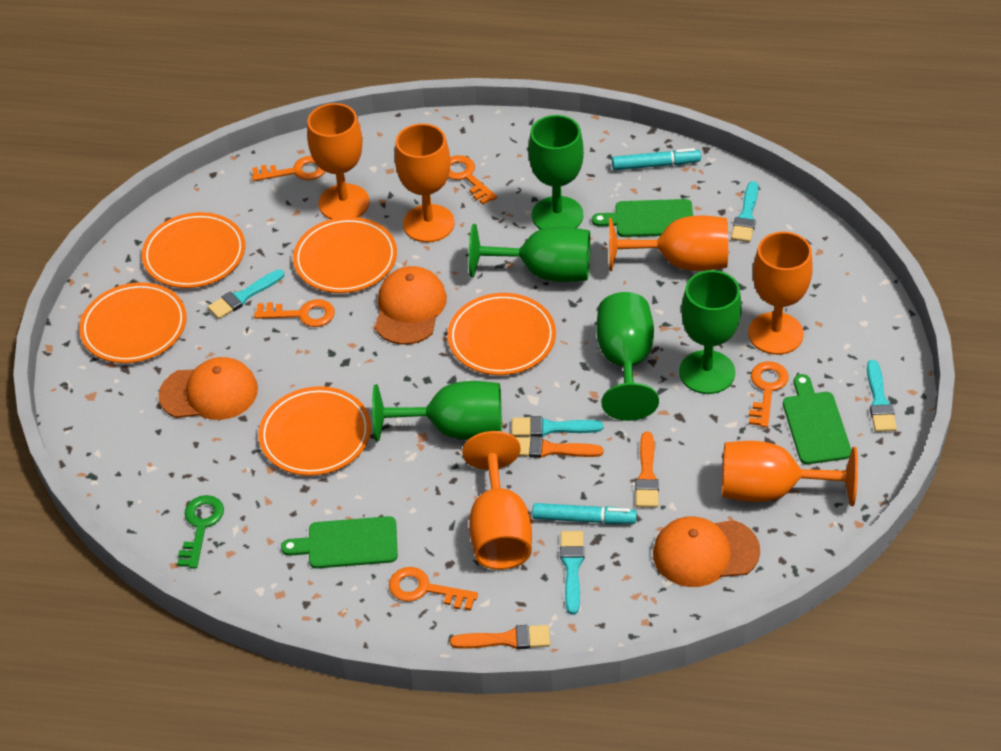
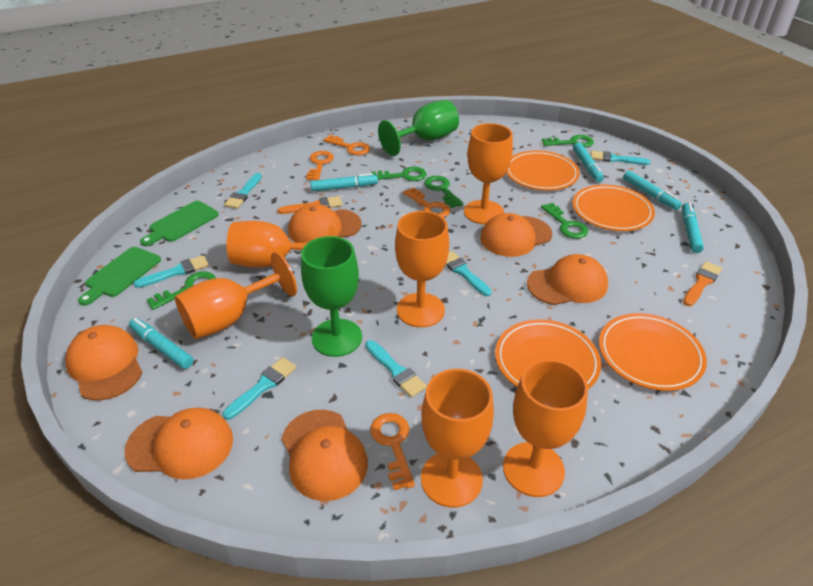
green cutting board: [281,516,398,569] [592,199,693,237] [783,374,851,464] = 3 -> [78,247,161,306] [140,201,219,246] = 2
green goblet: [372,381,502,442] [469,224,590,282] [529,115,584,229] [596,292,659,421] [679,270,742,394] = 5 -> [301,236,362,357] [378,100,459,156] = 2
green key: [177,495,224,569] = 1 -> [147,271,216,310] [371,167,427,181] [424,176,463,208] [541,203,588,239] [542,135,594,147] = 5
orange brush: [450,625,550,649] [516,436,603,458] [635,432,659,507] = 3 -> [277,196,342,214] [683,261,722,306] = 2
orange cap: [158,357,258,420] [375,266,447,345] [653,516,760,587] = 3 -> [65,325,143,401] [124,408,233,480] [282,410,368,501] [288,204,362,243] [480,213,552,257] [527,254,608,305] = 6
orange key: [252,156,325,181] [254,299,335,327] [389,567,478,611] [448,155,497,205] [749,362,789,428] = 5 -> [306,151,334,181] [323,135,370,156] [370,413,415,490] [403,187,450,218] = 4
orange plate: [79,282,187,363] [142,212,245,288] [258,386,371,476] [293,217,397,293] [447,293,556,375] = 5 -> [495,319,601,389] [506,150,580,190] [573,184,655,231] [599,313,707,391] = 4
turquoise brush: [208,269,284,319] [512,416,603,437] [560,531,584,614] [731,181,758,242] [867,360,897,432] = 5 -> [133,255,209,288] [223,357,297,420] [224,173,262,209] [365,340,427,398] [446,251,492,296] [591,151,650,165] = 6
turquoise marker: [532,503,637,524] [612,148,701,170] = 2 -> [129,318,194,369] [310,173,378,191] [573,142,604,182] [623,171,682,210] [682,202,704,253] = 5

